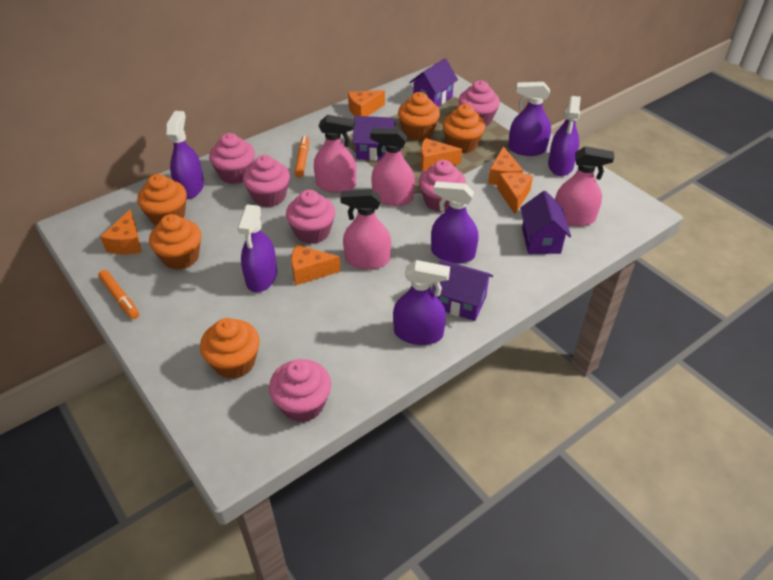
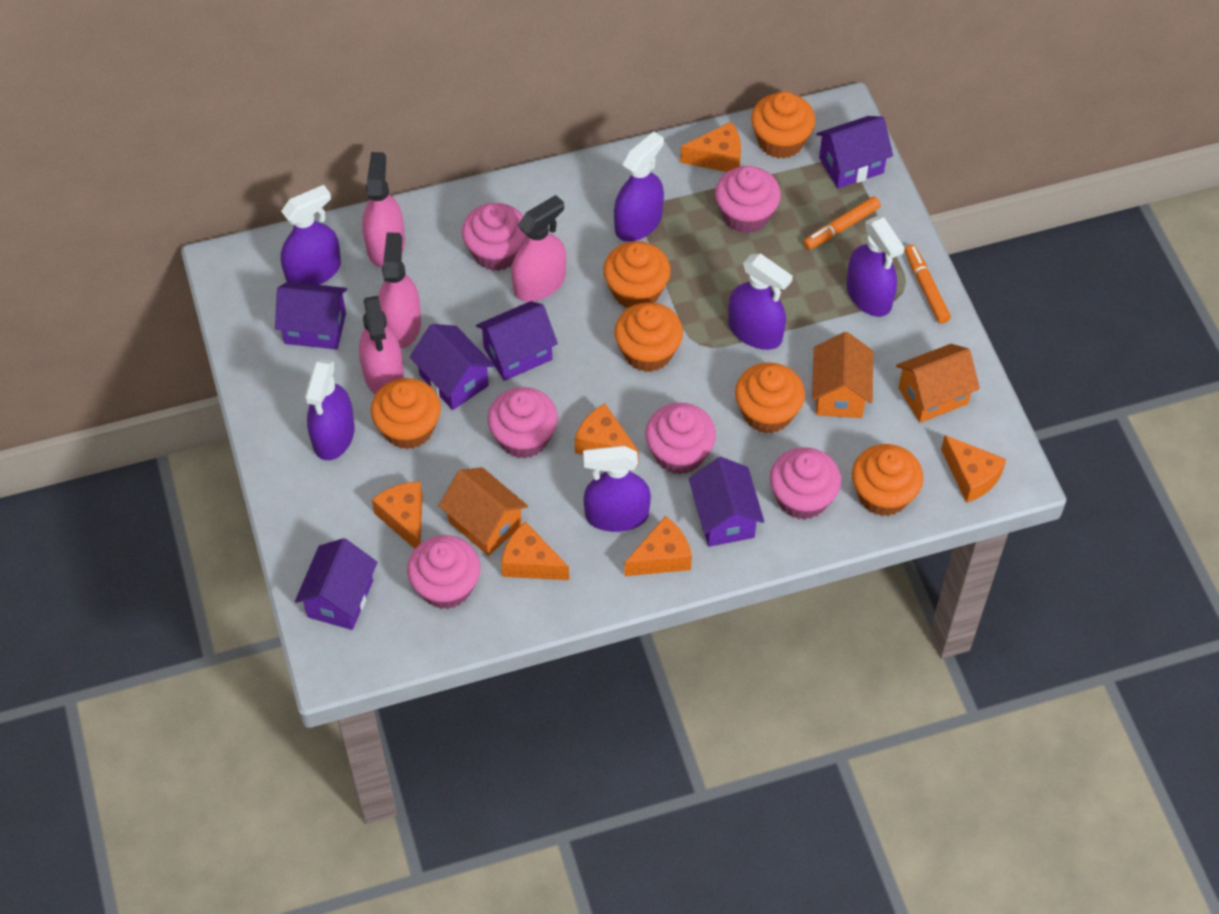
orange cupcake: [137,174,187,225] [149,214,201,270] [200,318,260,379] [398,92,440,140] [442,104,485,154] = 5 -> [371,378,441,449] [603,241,671,308] [614,302,683,372] [735,363,805,433] [751,91,815,159] [852,444,923,516] = 6
orange house: none = 0 -> [439,467,528,556] [812,332,873,418] [896,344,980,423] = 3
purple house: [353,116,396,161] [409,58,458,106] [432,260,493,321] [520,191,571,254] = 4 -> [275,282,347,349] [295,538,378,630] [410,324,494,410] [476,301,558,381] [689,457,764,547] [816,116,893,188] = 6

